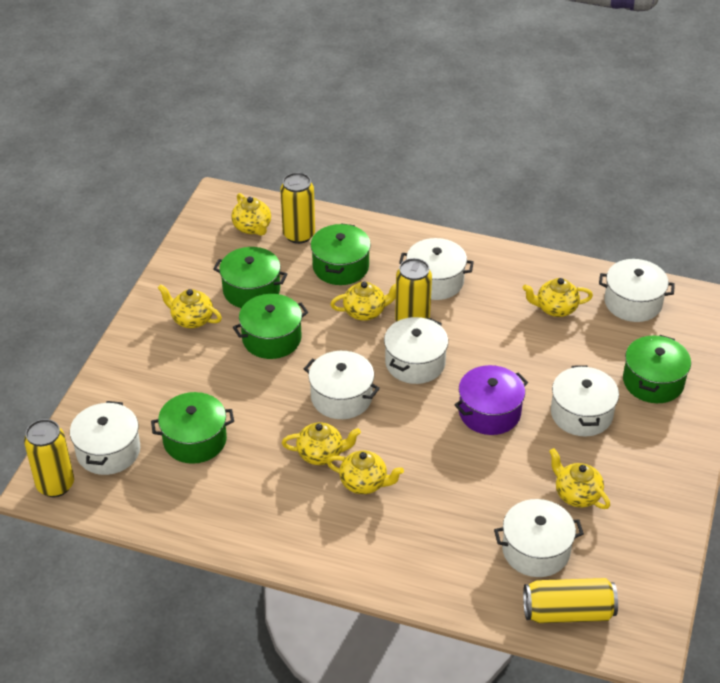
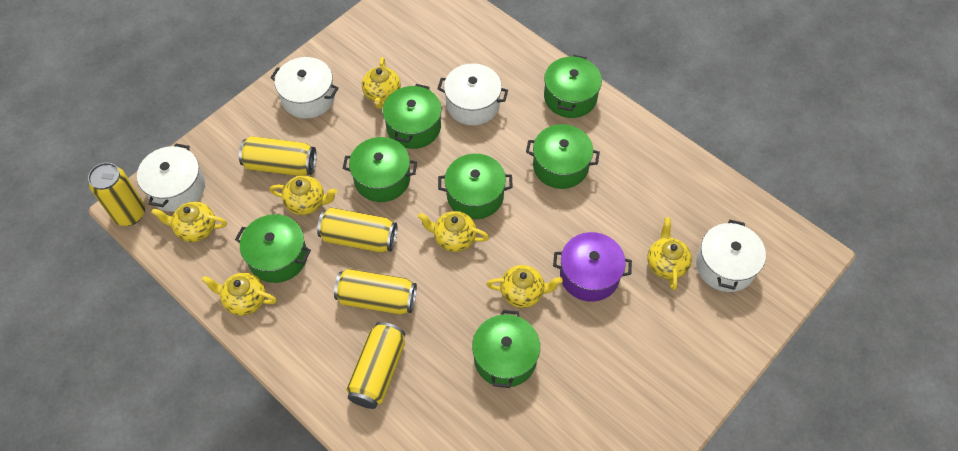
green pot: [151,392,234,464] [213,247,287,308] [233,294,308,359] [311,223,371,285] [623,335,691,403] = 5 -> [235,214,311,283] [343,137,417,202] [383,84,441,149] [438,153,513,219] [472,310,540,388] [526,124,600,189] [544,55,602,118] = 7
white pot: [70,401,140,475] [304,351,380,419] [384,317,448,384] [399,238,474,300] [494,499,584,577] [551,365,619,436] [599,259,675,322] = 7 -> [137,144,205,212] [270,57,339,119] [437,63,508,125] [696,220,766,292] = 4
yellow can: [24,419,74,497] [280,173,315,244] [395,258,432,322] [523,578,618,623] = 4 -> [88,162,145,226] [239,136,317,176] [317,208,397,253] [334,269,417,315] [346,322,405,409] = 5

